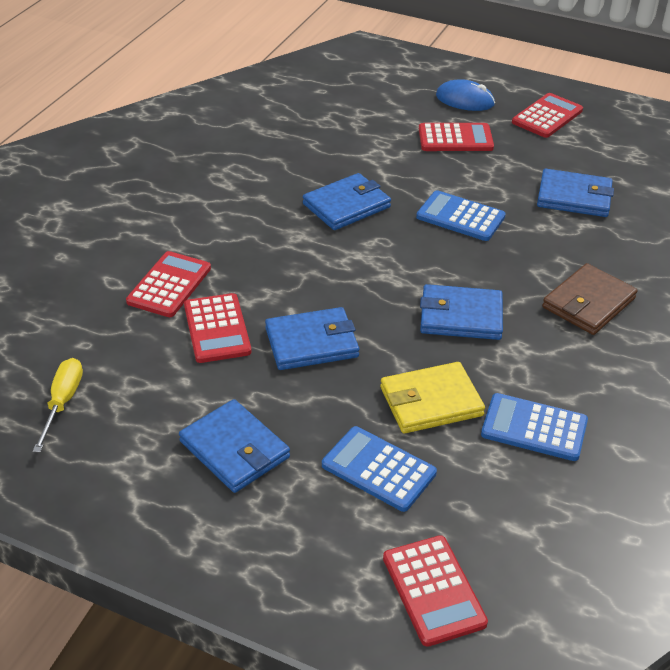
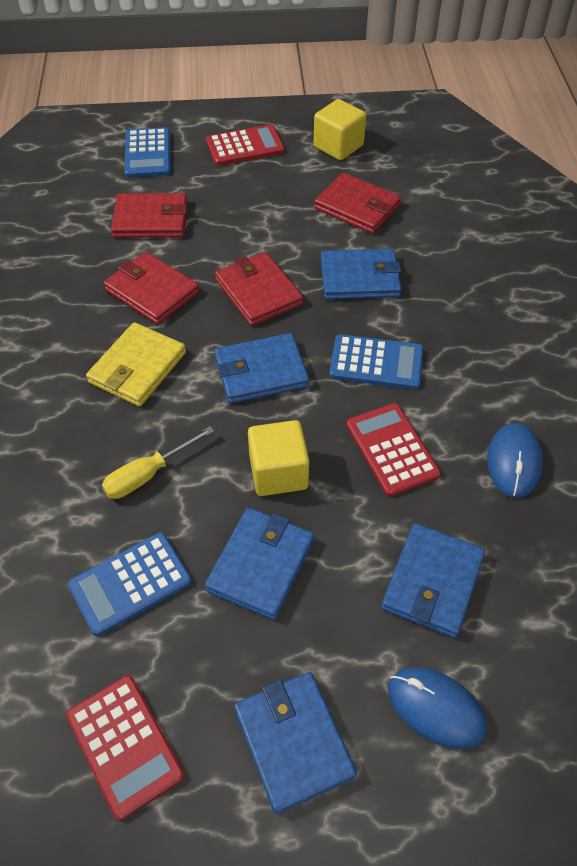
blue mouse: [436,79,495,111] = 1 -> [388,667,487,749] [487,423,543,498] = 2
brown wallet: [542,263,638,335] = 1 -> none = 0
red calculator: [126,251,211,317] [184,293,252,363] [383,535,488,647] [419,123,494,151] [512,93,583,138] = 5 -> [66,675,184,820] [206,125,285,166] [346,403,441,497] = 3
red wallet: none = 0 -> [104,252,199,325] [111,193,187,238] [215,252,303,326] [314,172,401,234] = 4
yellow cube: none = 0 -> [248,420,309,496] [313,99,366,160] = 2

